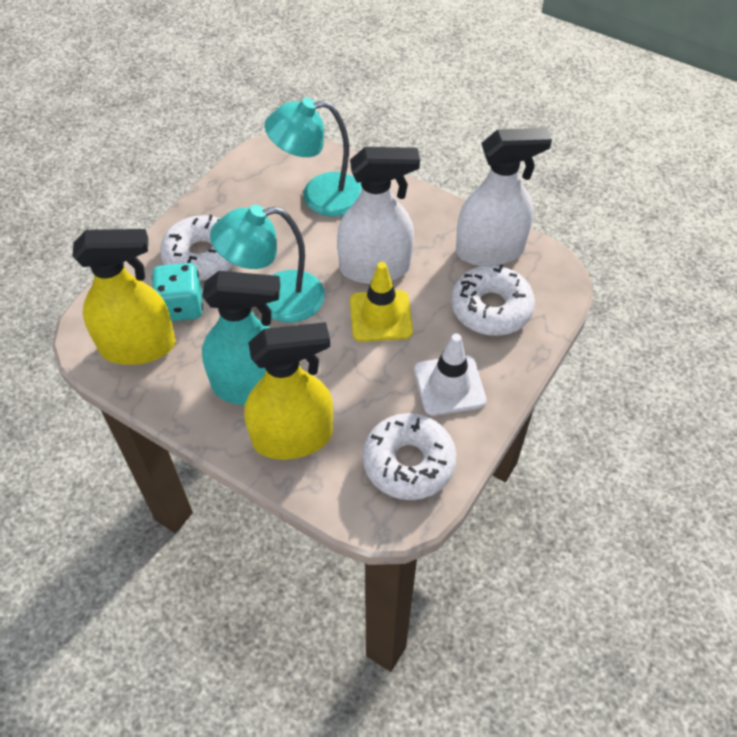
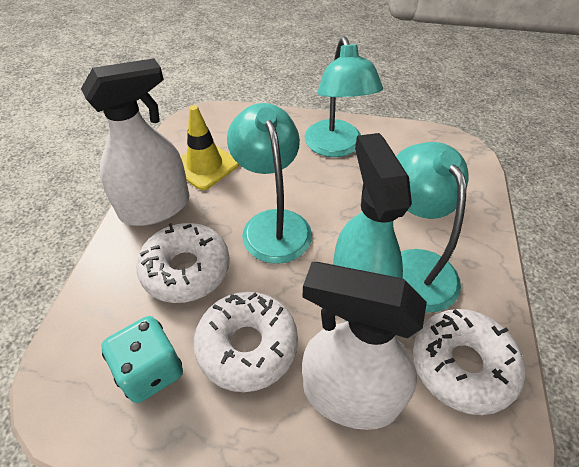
turquoise lamp: [210,205,325,323] [265,98,362,217] = 2 -> [227,103,312,264] [304,37,383,157] [396,142,468,313] = 3
white traffic cone: [414,333,486,416] = 1 -> none = 0
yellow spray bottle: [72,229,176,365] [244,322,333,459] = 2 -> none = 0

